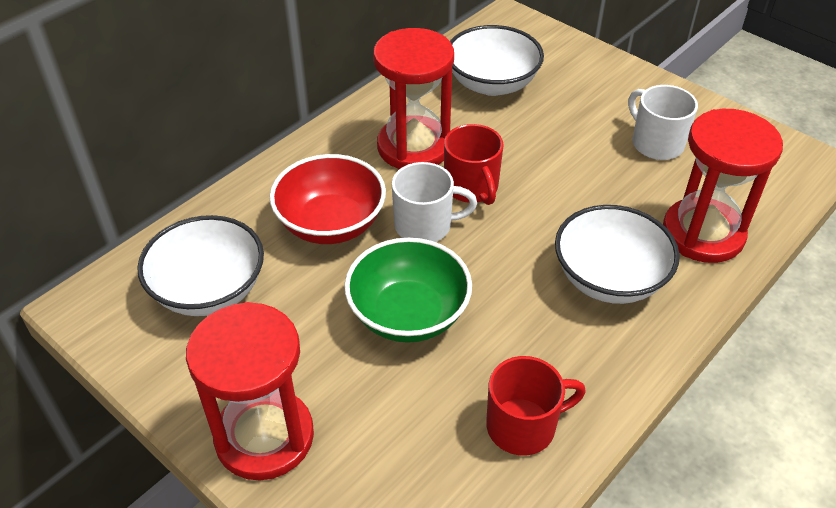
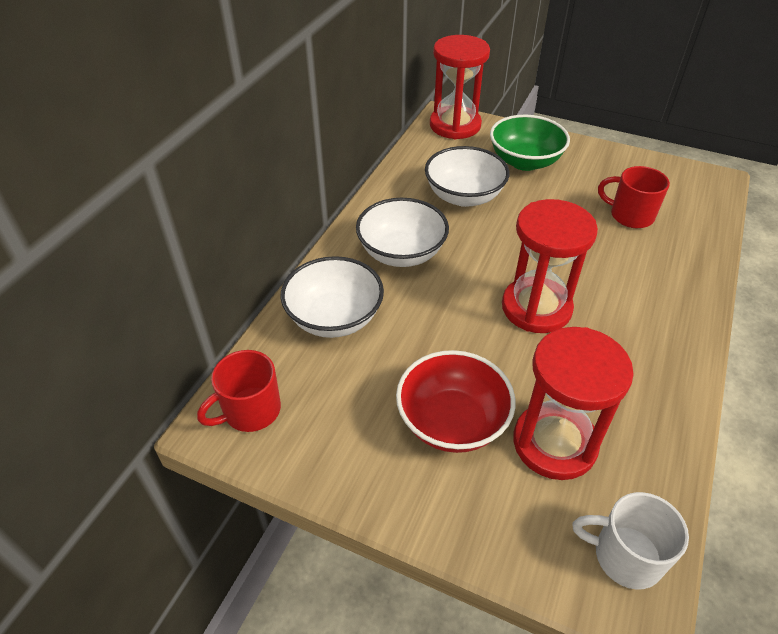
white mug: [392,162,477,242] [628,85,698,160] = 2 -> [573,492,689,590] = 1

